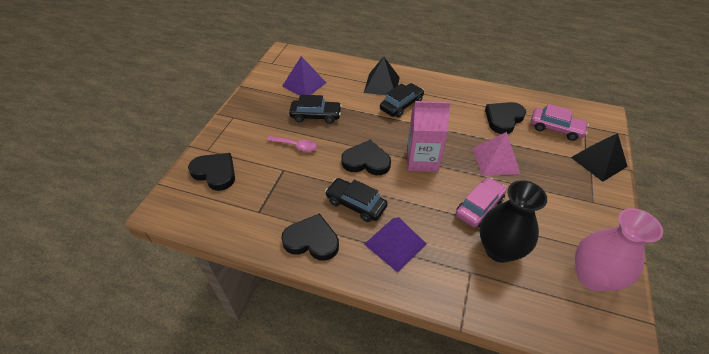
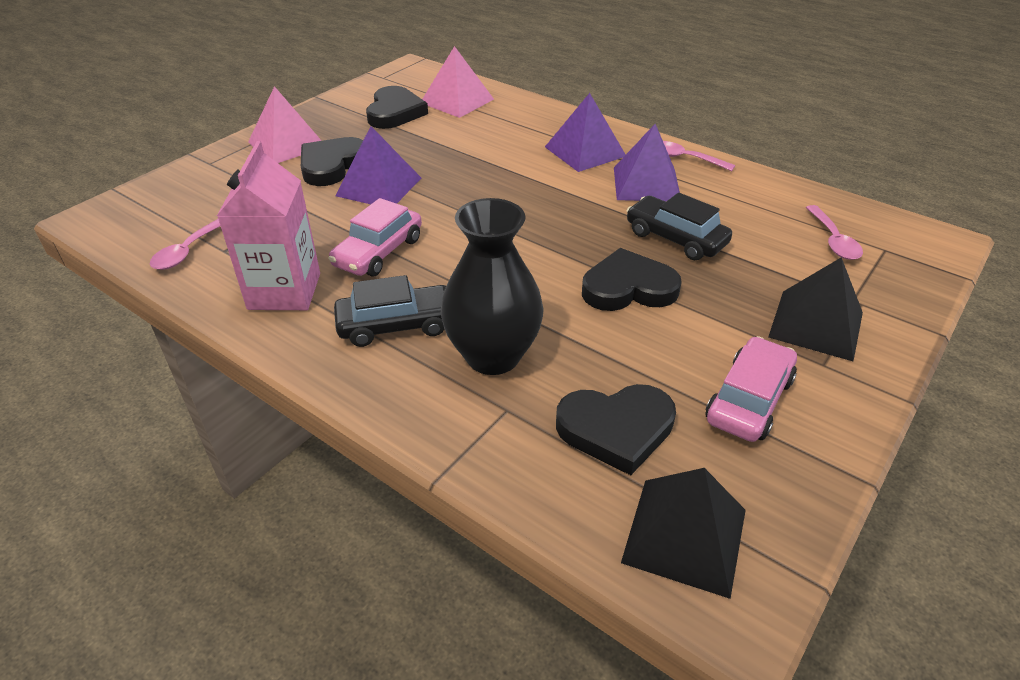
black car: [289,95,342,124] [325,178,388,222] [380,83,424,118] = 3 -> [334,275,446,347] [626,193,732,261] = 2
pink pyramid: [472,132,520,176] = 1 -> [248,86,322,163] [422,46,494,118] = 2
pink spoon: [267,136,317,152] = 1 -> [150,219,220,270] [663,141,735,171] [806,205,863,260] = 3
pink vase: [575,208,663,291] = 1 -> none = 0
purple pyramid: [282,56,326,96] [364,217,426,273] = 2 -> [335,126,421,204] [545,93,626,172] [614,124,680,202] = 3

